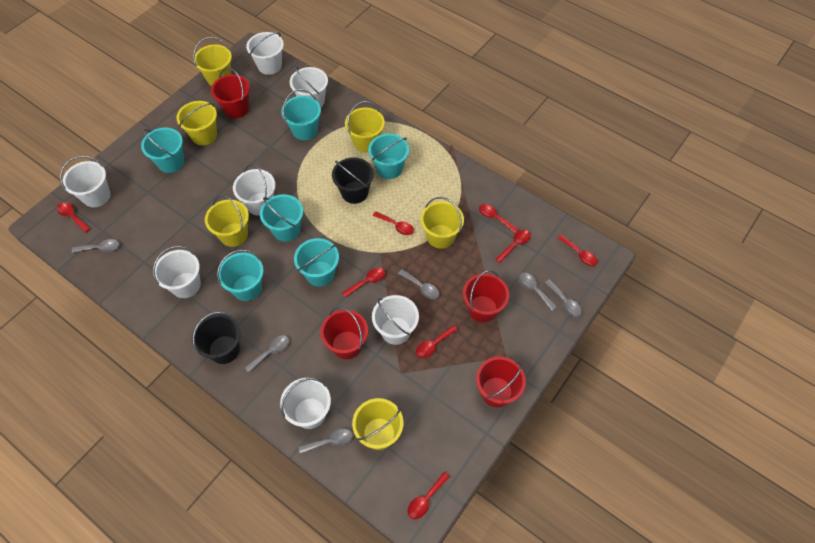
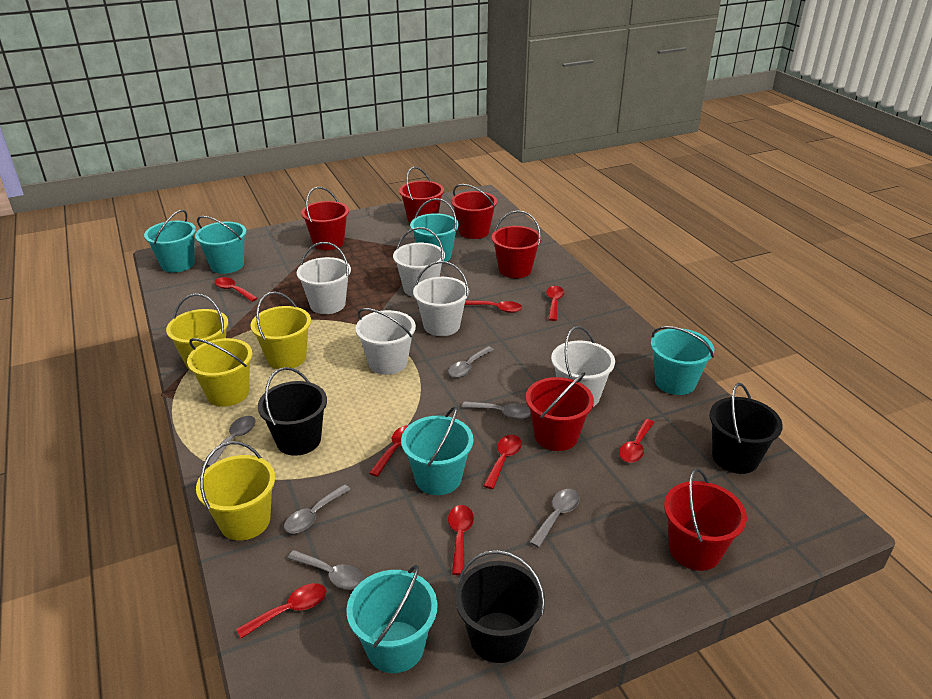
black bucket: [192,312,240,364] [332,157,374,204] = 2 -> [258,367,327,456] [455,550,545,663] [709,383,783,474] = 3
red bucket: [211,67,250,118] [320,307,368,359] [463,270,509,322] [476,356,526,407] = 4 -> [301,187,349,250] [399,167,444,224] [451,184,497,239] [492,210,542,278] [526,373,594,451] [664,468,747,571] = 6
white bucket: [60,156,111,207] [153,246,201,298] [233,164,275,216] [246,32,284,75] [280,378,331,429] [290,66,328,107] [372,295,419,345] = 7 -> [297,242,351,314] [355,308,416,375] [393,227,445,297] [413,261,469,336] [551,326,615,407] = 5
yellow bucket: [176,101,217,145] [193,37,232,86] [205,195,249,247] [345,101,385,152] [352,398,403,450] [421,197,464,249] = 6 -> [166,294,228,371] [187,338,252,407] [196,441,275,541] [250,292,311,369] = 4

